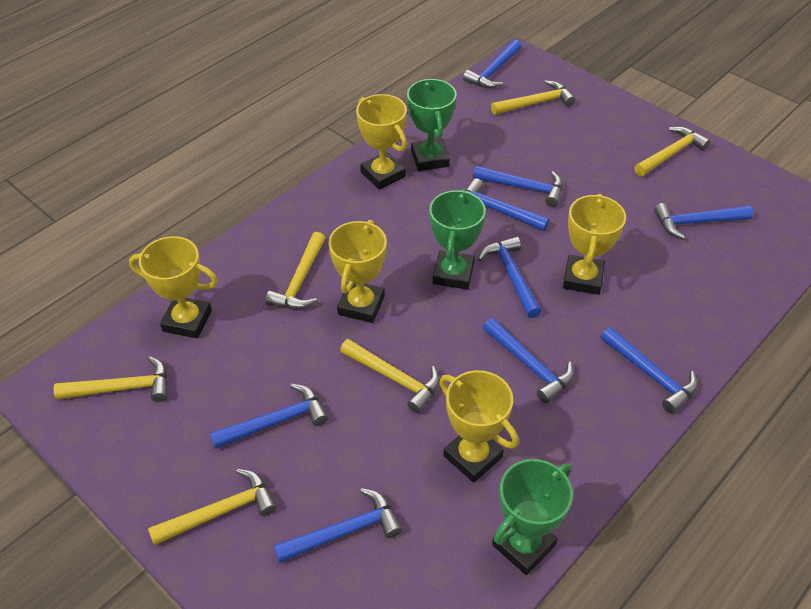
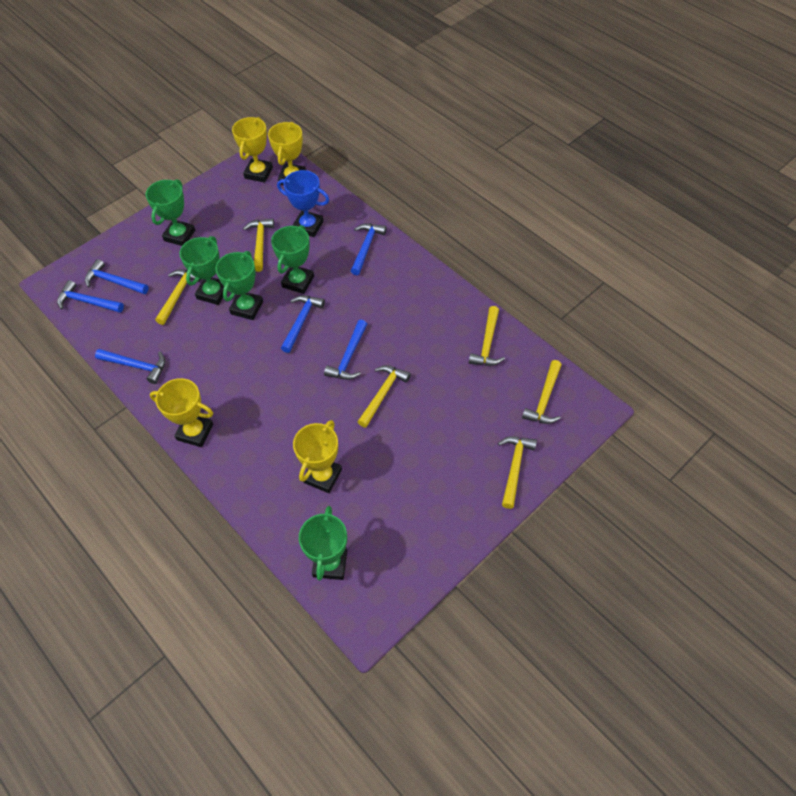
blue hammer: [210,384,328,449] [274,488,402,563] [463,40,521,88] [466,178,550,231] [473,166,563,207] [478,236,542,318] [483,318,574,403] [601,327,698,414] [654,203,753,239] = 9 -> [57,280,124,313] [85,259,149,294] [95,349,166,384] [281,295,325,353] [324,320,367,380] [351,223,387,275] = 6
blue trophy: none = 0 -> [277,170,329,237] = 1
green trophy: [407,79,457,171] [429,189,486,290] [492,459,573,575] = 3 -> [146,179,195,246] [179,236,228,305] [215,251,263,320] [271,225,314,294] [299,506,347,580] = 5
yellow trophy: [129,236,218,338] [329,220,387,323] [356,94,407,190] [439,370,519,483] [563,194,626,295] = 5 -> [150,378,213,447] [232,117,273,183] [268,122,306,185] [293,420,342,493] = 4

